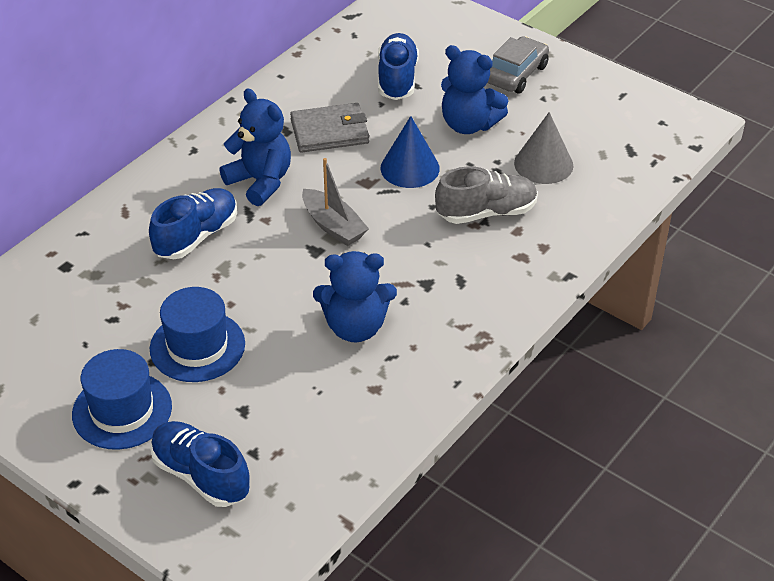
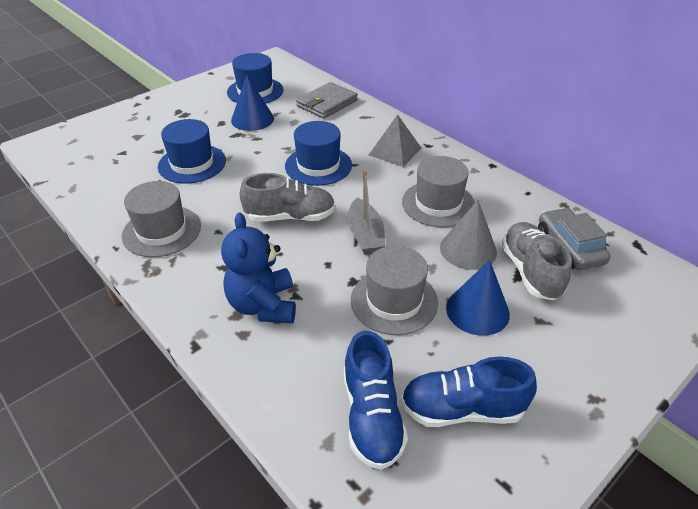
blue cone: [381,116,440,188] = 1 -> [231,75,274,131] [446,260,510,336] = 2
blue hat: [72,349,172,450] [150,287,245,382] = 2 -> [158,119,226,184] [227,53,284,103] [285,121,352,186] = 3
blue shoe: [149,188,237,259] [150,421,250,507] [378,33,419,100] = 3 -> [344,331,408,470] [401,357,537,427] = 2
blue teddy bear: [220,89,291,206] [313,251,397,342] [441,45,508,134] = 3 -> [221,213,296,323] = 1
grey hat: none = 0 -> [122,181,201,257] [351,246,438,335] [402,156,475,227] = 3
grey pyramid: none = 0 -> [369,114,421,167] = 1
grey shoe: [435,166,538,224] = 1 -> [239,173,335,222] [501,222,572,300] = 2

